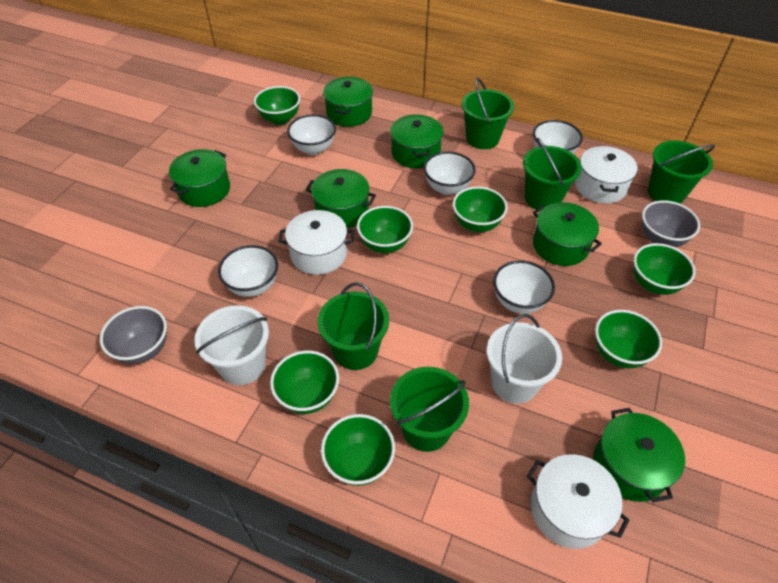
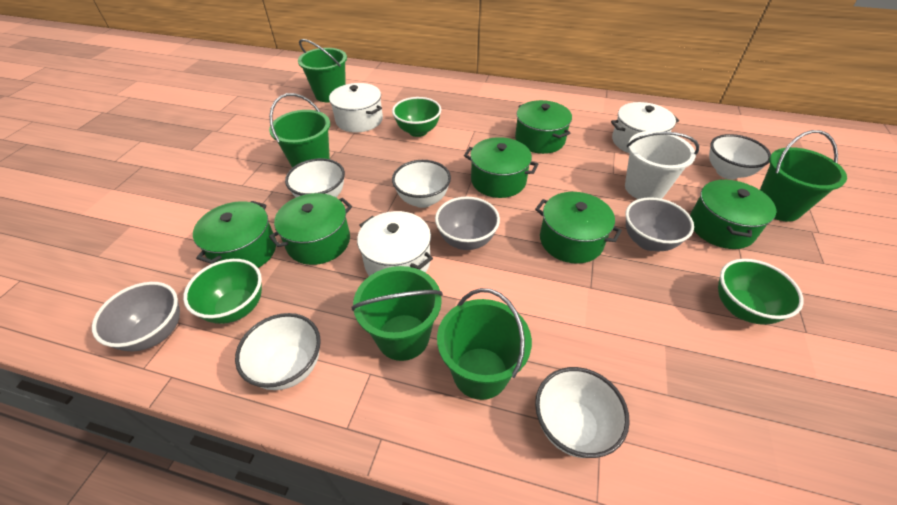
green bowl: [254,86,300,125] [270,351,339,414] [321,414,395,486] [357,206,413,253] [453,186,508,232] [595,310,662,368] [633,243,695,295] = 7 -> [183,259,262,324] [392,97,441,137] [718,259,804,325] = 3
grey bowl: [100,306,167,364] [642,200,700,247] = 2 -> [92,282,180,352] [435,197,500,250] [626,197,694,251] = 3
white bucket: [195,305,269,385] [487,314,562,404] = 2 -> [625,131,699,199] = 1

